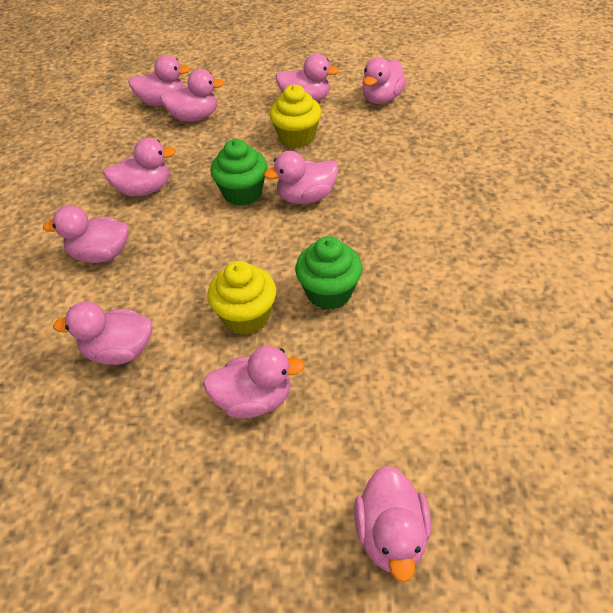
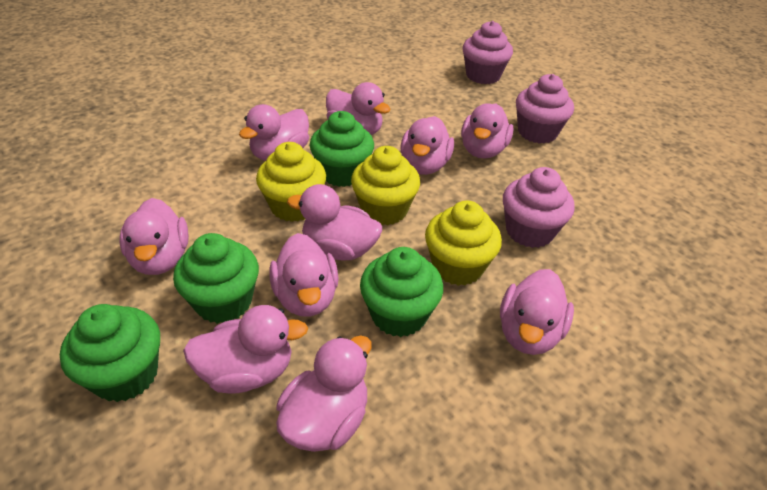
green cupcake: [210,139,267,206] [295,236,363,310] = 2 -> [60,304,160,402] [173,233,259,324] [309,111,374,187] [360,247,443,337] = 4
pink cupcake: none = 0 -> [462,21,513,84] [503,167,575,248] [516,74,574,144] = 3
yellow cupcake: [208,261,276,335] [269,85,321,148] = 2 -> [256,142,326,222] [351,146,420,225] [425,201,502,286] = 3

